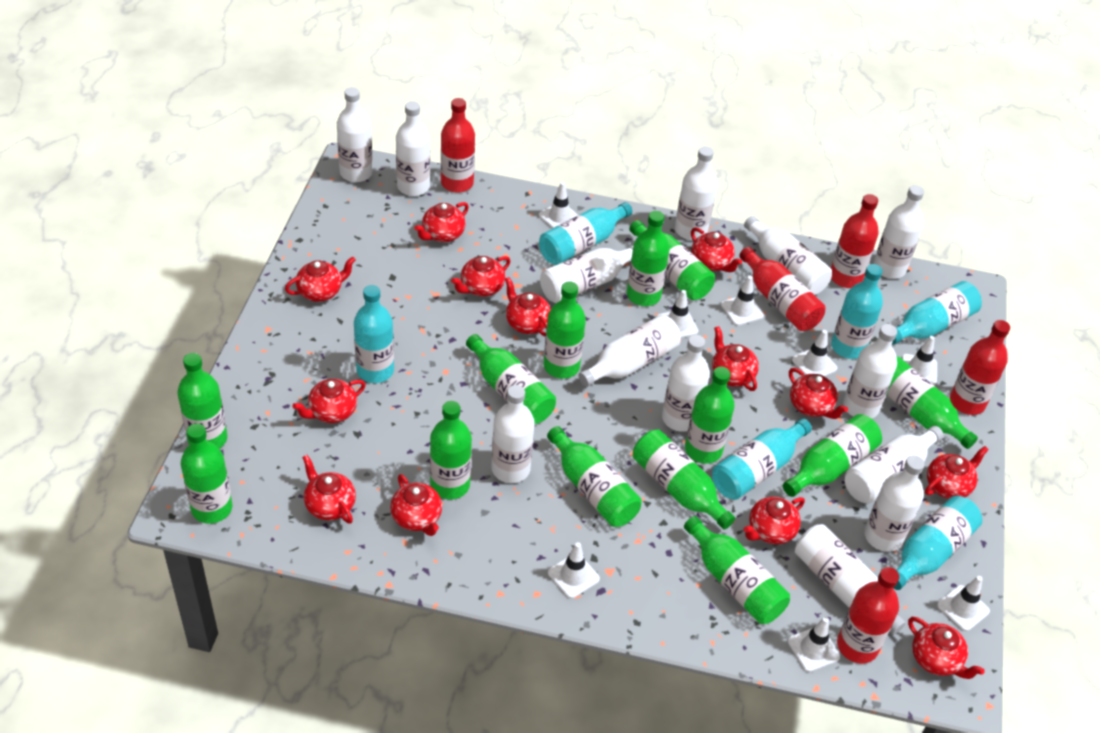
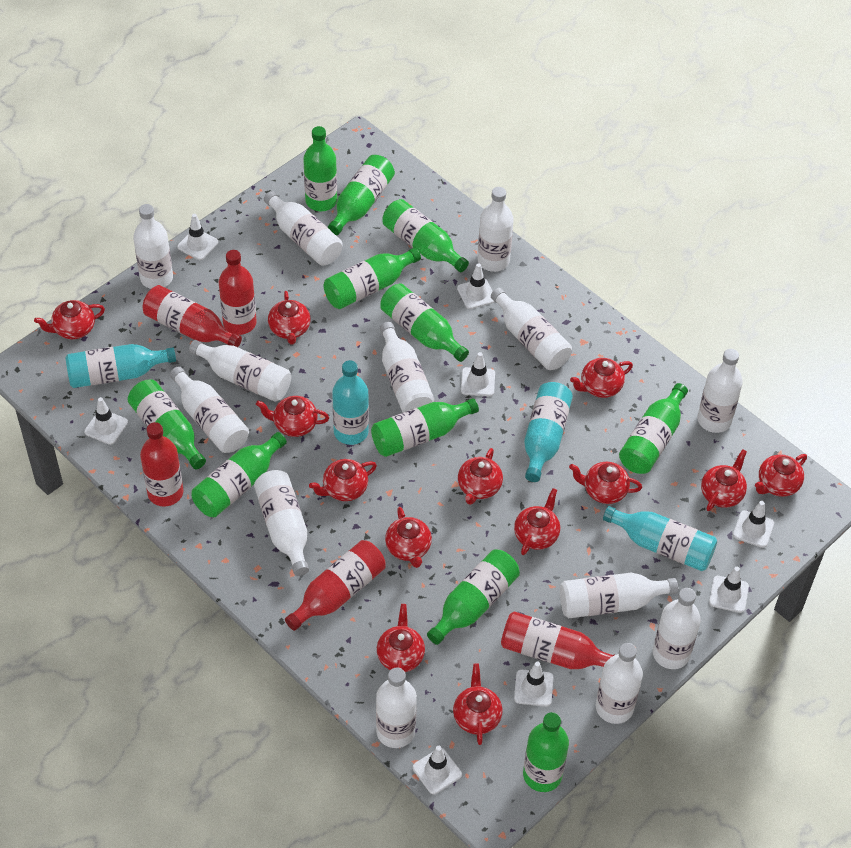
green bottle: [177,353,228,448] [181,423,233,524] [430,401,472,499] [466,334,556,424] [544,282,586,379] [547,426,642,527] [627,211,670,306] [629,220,715,300] [633,430,735,529] [684,516,790,624] [685,367,734,464] [783,414,882,497] [886,357,978,449] = 13 -> [128,380,206,469] [191,432,287,517] [303,126,337,211] [324,248,421,309] [328,155,395,235] [371,398,479,457] [380,284,469,362] [383,199,469,272] [427,549,520,645] [523,712,569,792] [619,383,688,474] = 11
turquoise bottle: [354,285,394,383] [539,202,632,265] [712,418,812,500] [831,264,883,359] [892,281,982,345] [893,496,982,590] = 6 -> [65,344,176,388] [332,360,369,445] [524,382,573,482] [603,506,717,571] = 4

